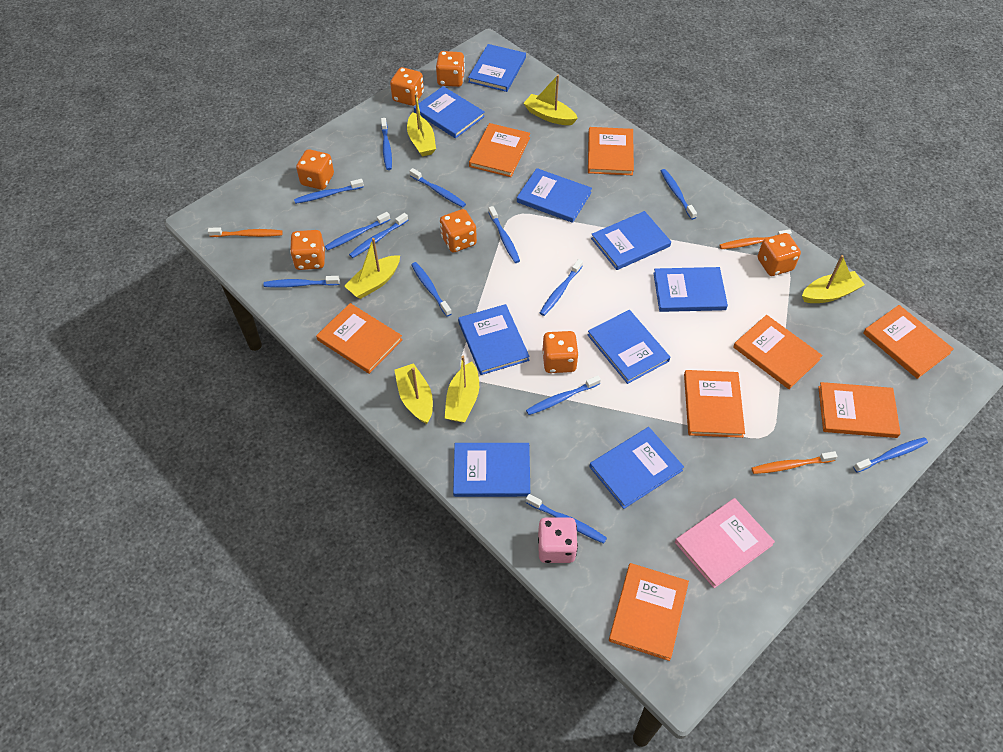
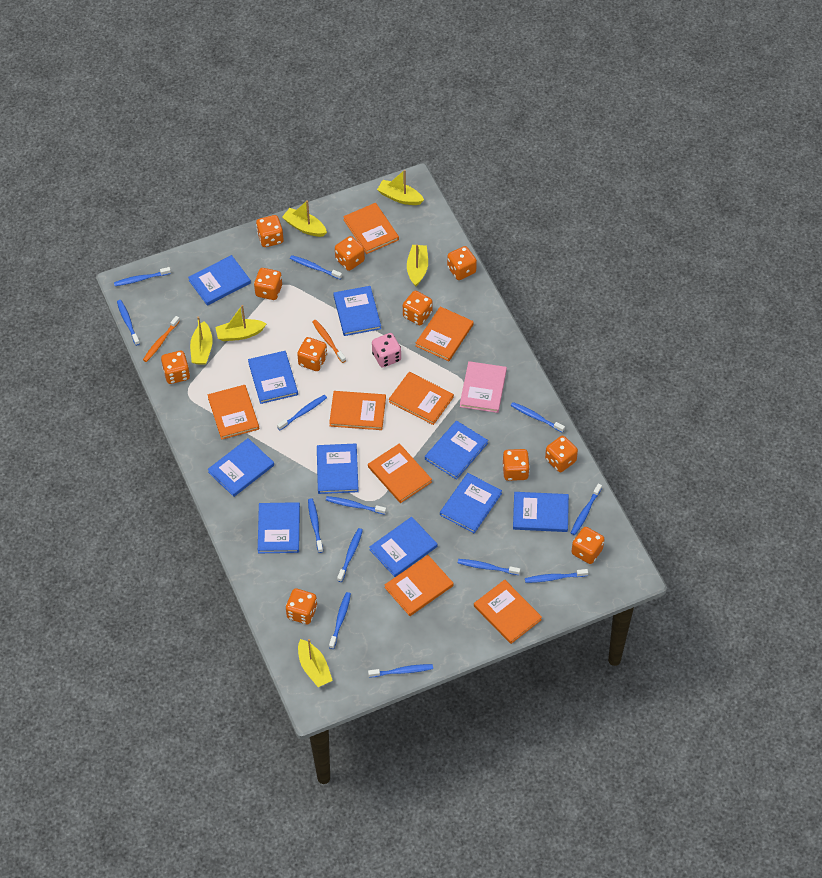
blue book: [414,86,485,139] [453,443,530,497] [458,304,530,375] [468,44,526,92] [517,168,592,223] [588,310,670,384] [589,427,684,509] [591,211,671,270] [653,267,728,312] = 9 -> [188,255,251,306] [208,438,274,497] [248,351,298,404] [258,502,300,553] [317,443,359,494] [333,286,381,336] [369,517,437,577] [425,420,488,480] [440,473,502,533] [513,492,569,532] = 10
orange dice: [290,230,325,270] [296,149,334,190] [390,67,424,106] [436,51,465,87] [440,209,477,253] [543,331,579,373] [758,233,801,276] = 7 -> [161,351,190,384] [254,268,282,300] [256,215,284,247] [286,588,317,624] [297,337,327,371] [335,236,365,271] [403,291,432,325] [447,246,477,280] [503,449,530,481] [545,436,578,472] [571,527,604,564] = 11
orange toothbrush: [208,228,283,237] [719,229,792,249] [751,451,837,474] = 3 -> [143,316,180,362] [312,320,346,363] = 2

